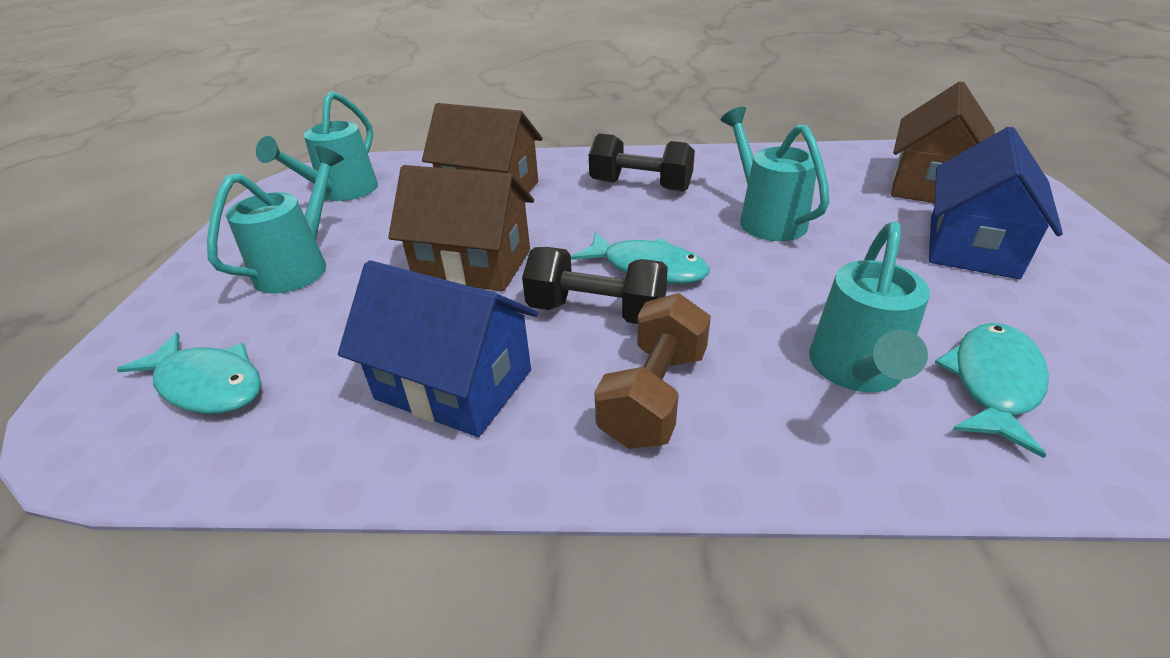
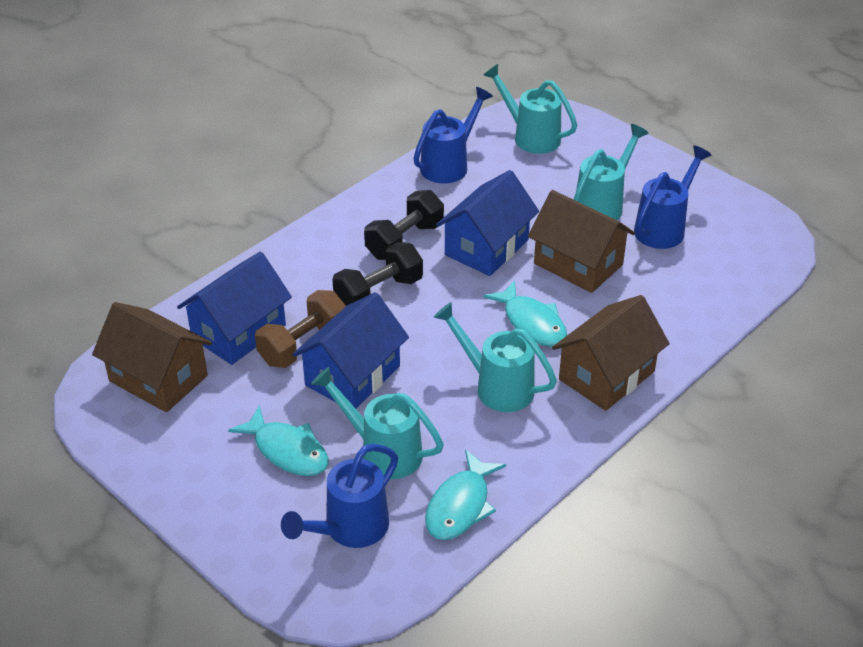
blue house: [338,260,538,437] [929,127,1063,279] = 2 -> [177,252,292,365] [292,292,409,409] [436,170,539,276] = 3
blue watering can: none = 0 -> [281,444,398,548] [413,87,493,184] [634,146,711,249] = 3

